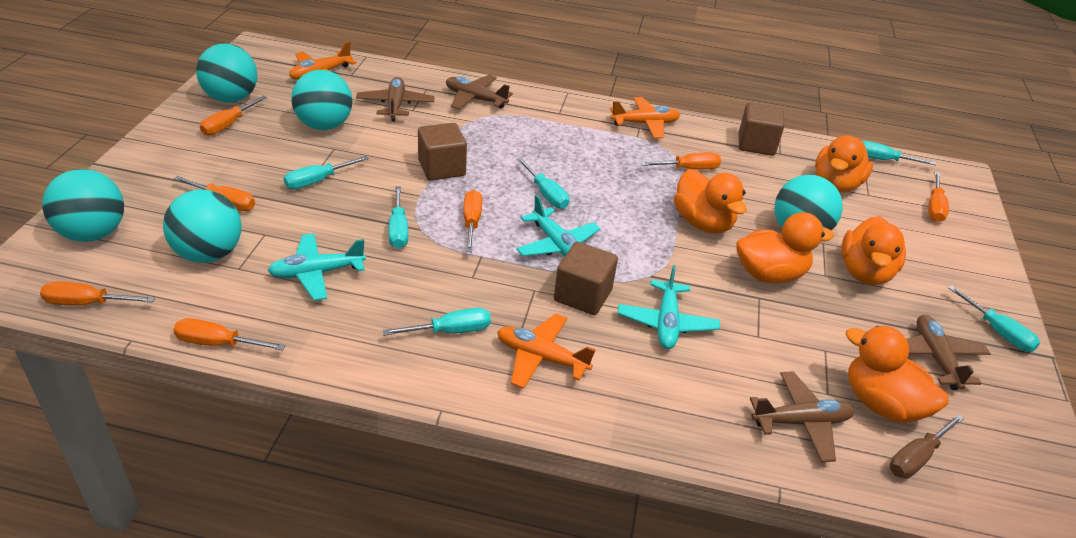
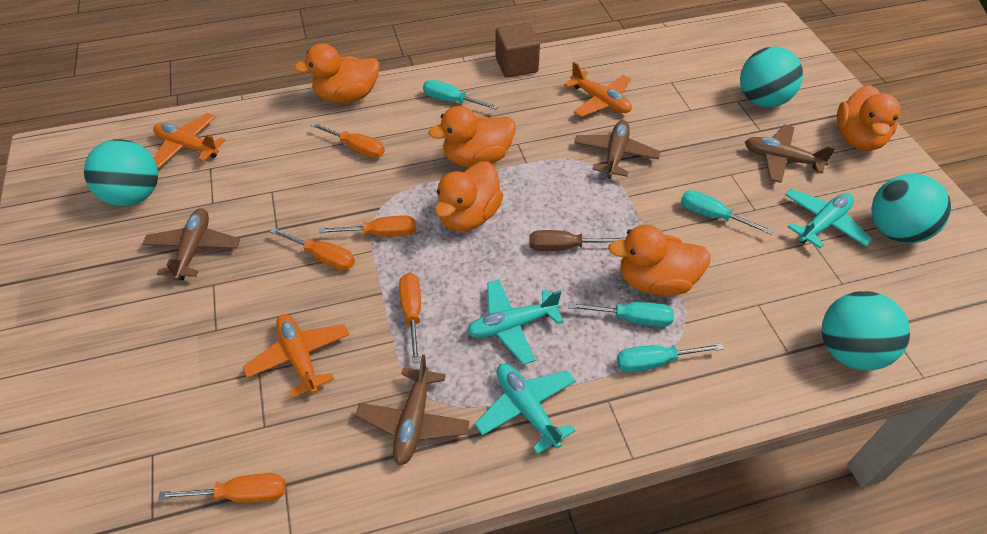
brown cube: [418,123,467,181] [554,242,618,315] [739,102,784,156] = 3 -> [496,23,540,77] = 1
orange screwdriver: [40,281,155,305] [173,176,255,211] [173,318,286,350] [200,96,267,135] [463,190,482,252] [641,152,721,169] [928,172,949,222] = 7 -> [158,473,285,503] [270,228,355,270] [311,122,385,158] [320,215,416,237] [399,273,421,363] = 5
turquoise ball: [42,169,124,242] [163,189,242,263] [196,43,257,103] [291,70,352,130] [775,175,843,231] = 5 -> [84,139,158,206] [740,46,803,107] [821,291,910,371] [871,174,951,243] = 4
turquoise screwdriver: [284,156,369,189] [382,308,491,336] [389,187,408,249] [517,157,569,209] [862,141,936,165] [948,286,1040,352] = 6 -> [423,80,499,110] [569,302,674,327] [617,343,724,372] [681,190,773,235] = 4

